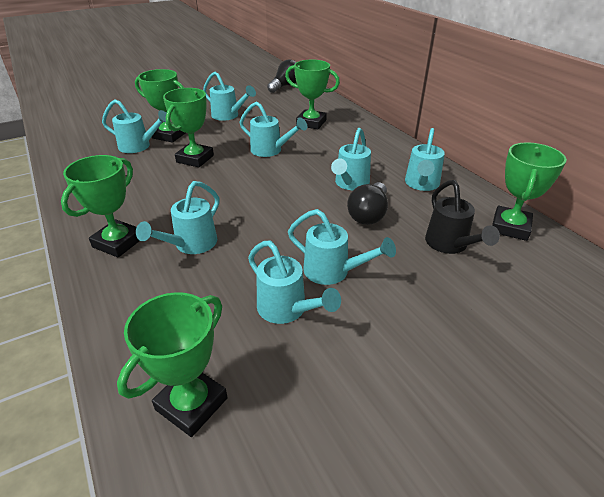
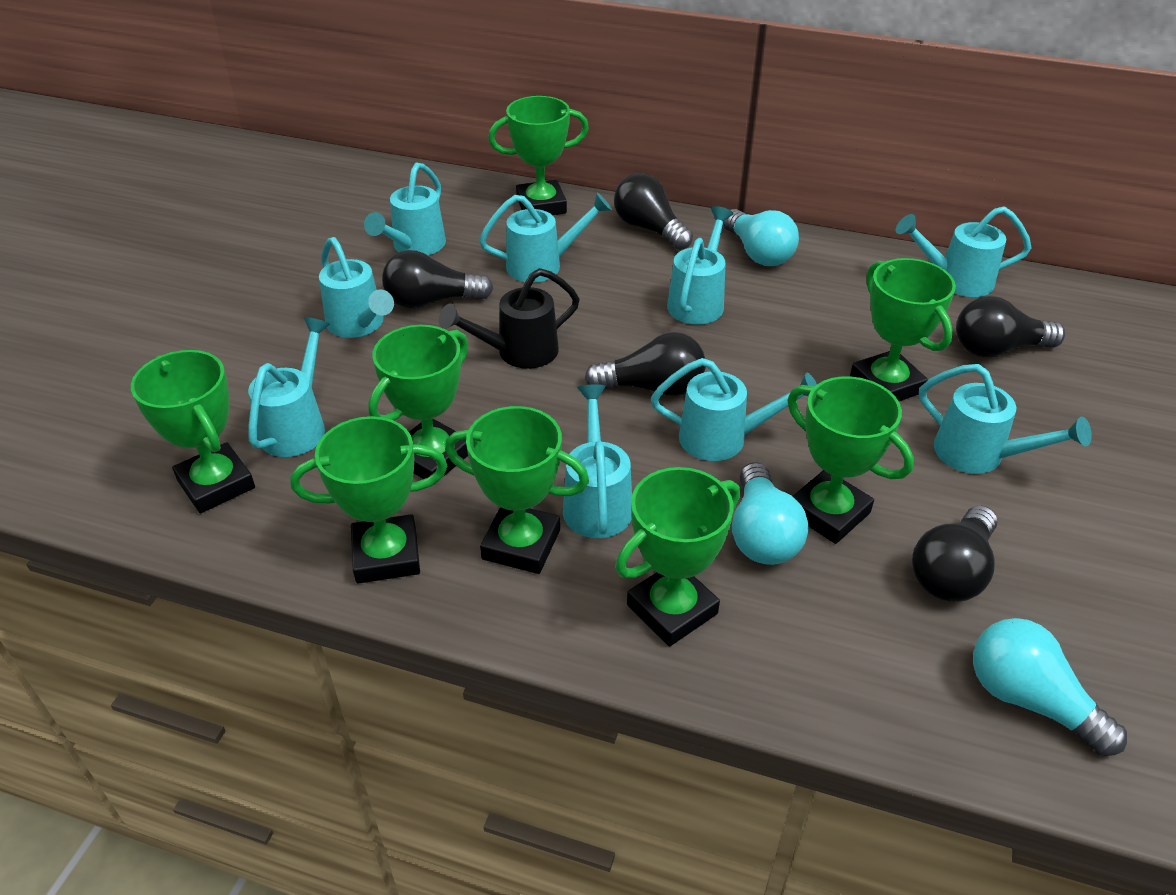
black light bulb: [267,59,296,93] [347,182,388,225] = 2 -> [382,250,493,309] [585,332,706,396] [614,173,693,250] [912,505,998,602] [956,296,1065,358] = 5
green trophy: [61,155,140,258] [117,292,228,437] [135,69,185,143] [163,88,214,167] [285,60,340,129] [492,142,567,241] = 6 -> [131,350,255,513] [290,416,447,584] [368,325,468,483] [445,406,589,574] [488,96,589,215] [615,467,740,646] [788,376,914,544] [850,258,956,401] = 8
turquoise light bulb: none = 0 -> [723,209,799,266] [732,462,808,565] [973,618,1127,756] = 3
turquoise watering can: [102,99,167,153] [136,181,220,254] [203,72,256,121] [239,101,307,157] [248,241,341,324] [288,209,396,285] [331,128,371,190] [405,128,445,191] = 8 -> [248,317,330,457] [319,237,394,338] [364,162,446,255] [479,193,612,283] [563,384,632,538] [651,358,817,461] [667,206,733,325] [896,206,1032,297] [919,364,1092,474] = 9

